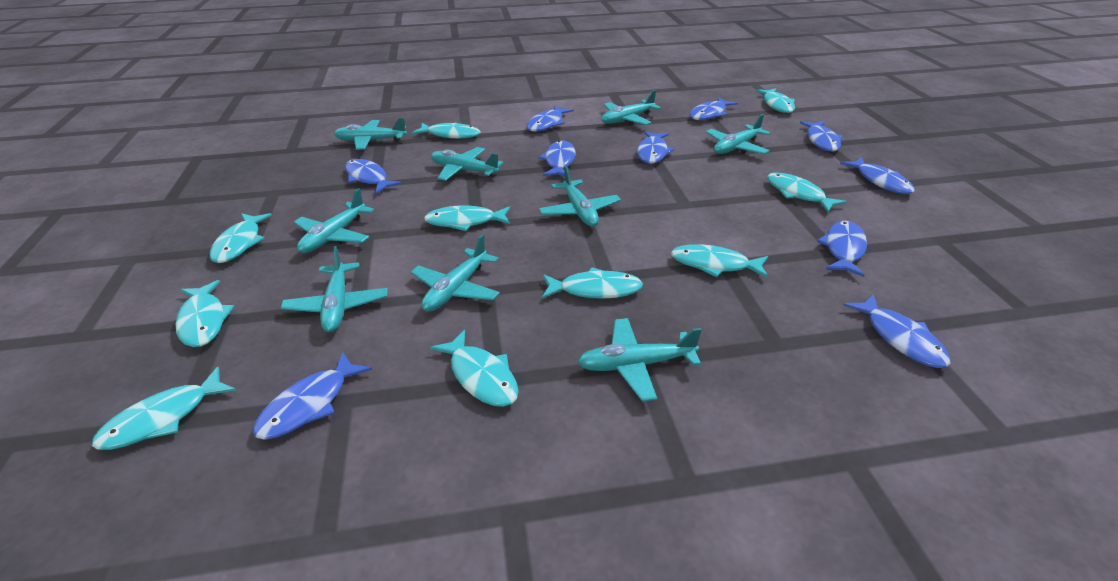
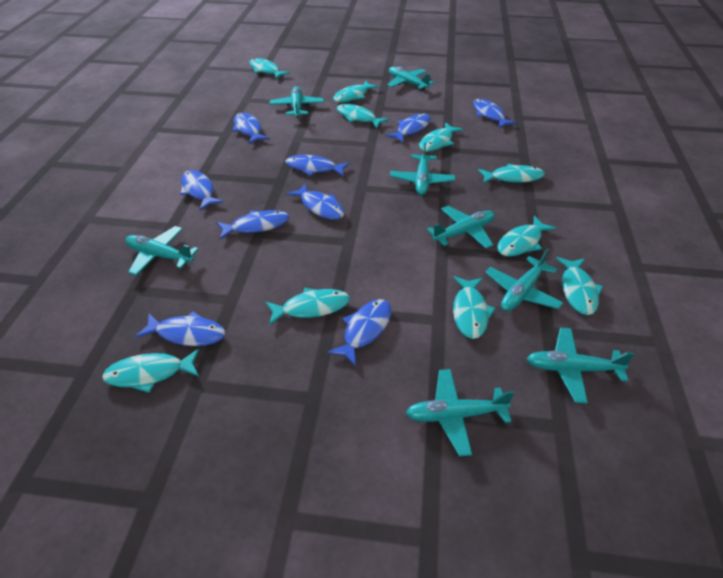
blue fish: [253,352,372,439] [345,159,401,194] [526,105,574,132] [538,141,576,177] [637,131,674,164] [689,97,738,120] [800,121,843,152] [817,221,867,277] [840,157,915,194] [843,294,951,368] = 10 -> [135,311,225,346] [180,170,224,210] [216,210,289,239] [232,113,269,144] [286,155,350,177] [287,183,344,220] [327,299,391,366] [385,113,431,143] [473,99,516,128] = 9
turquoise plane: [281,246,388,332] [294,188,374,253] [334,118,407,150] [411,234,500,312] [431,147,504,181] [539,166,621,227] [577,318,702,402] [601,90,661,125] [706,114,771,154] = 9 -> [125,226,199,276] [270,86,324,118] [387,67,434,90] [390,143,455,195] [406,369,514,456] [427,206,495,248] [485,248,563,311] [527,328,635,403] = 8

